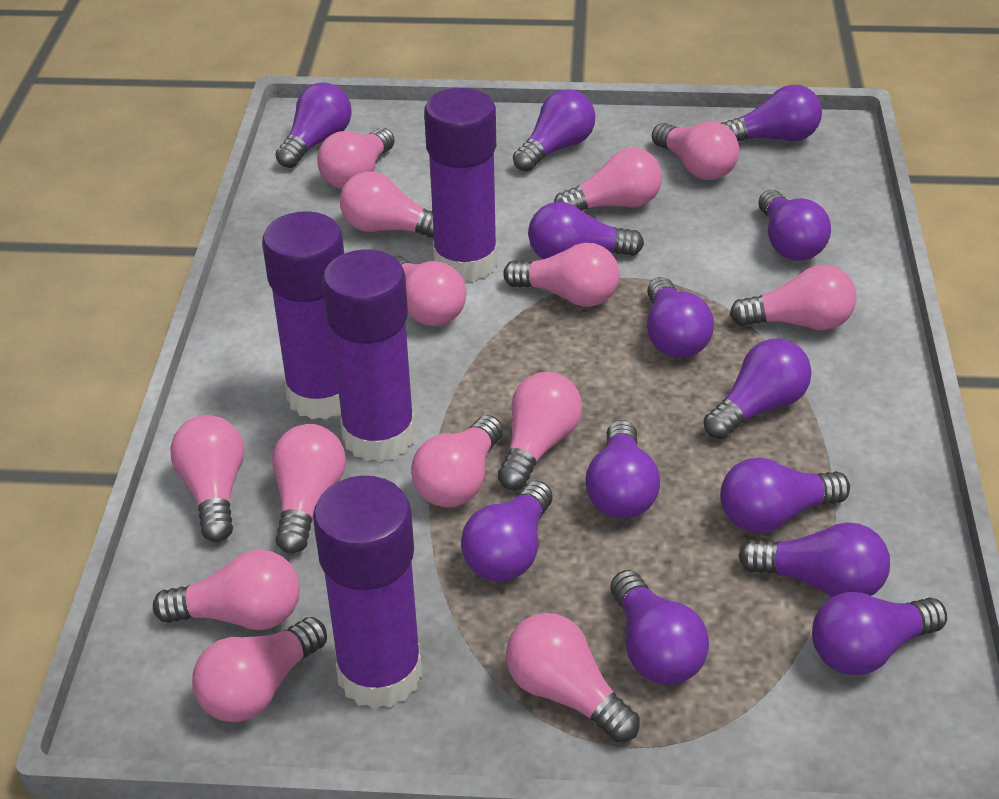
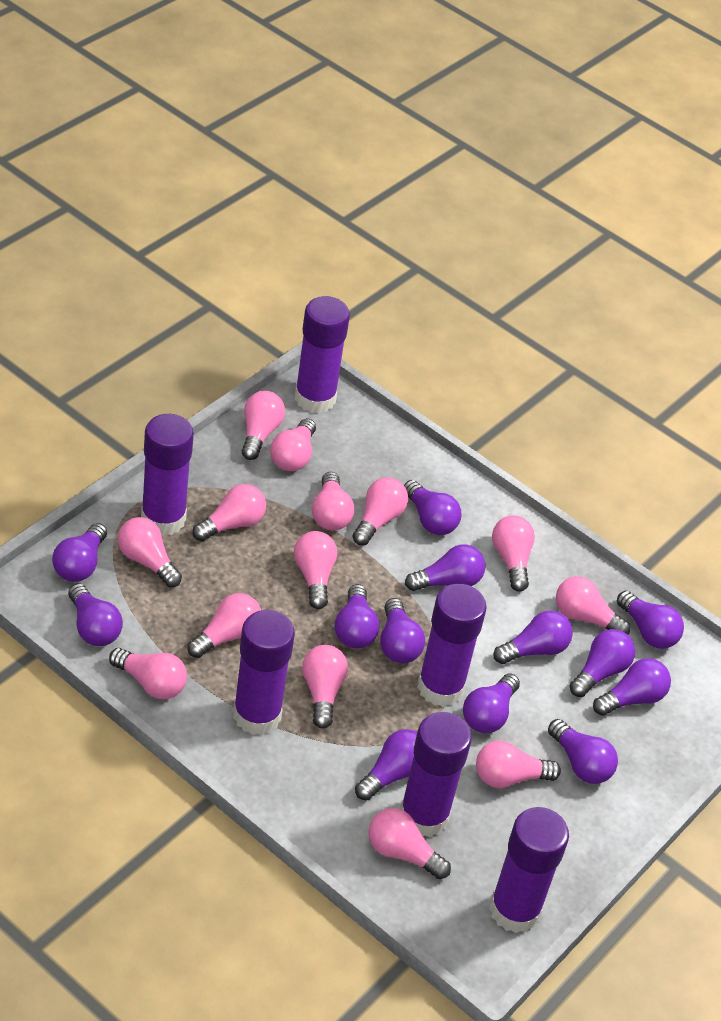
purple glue stick: [262,211,344,419] [313,476,422,709] [322,250,415,462] [424,88,498,282] = 4 -> [141,414,194,536] [233,610,295,735] [295,296,350,413] [400,712,472,837] [417,584,487,707] [489,807,569,933] = 6

